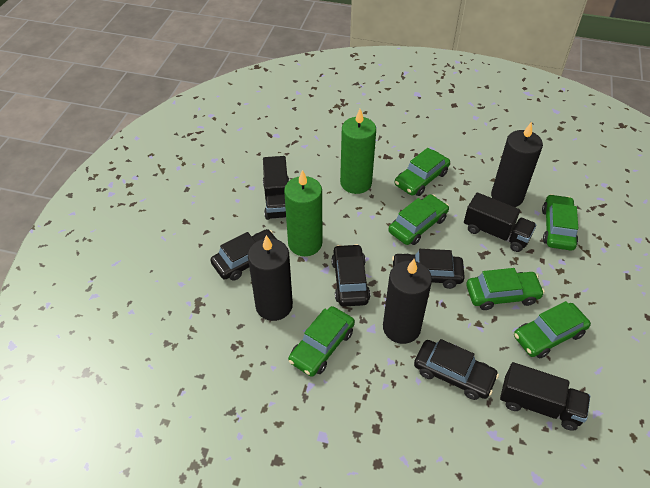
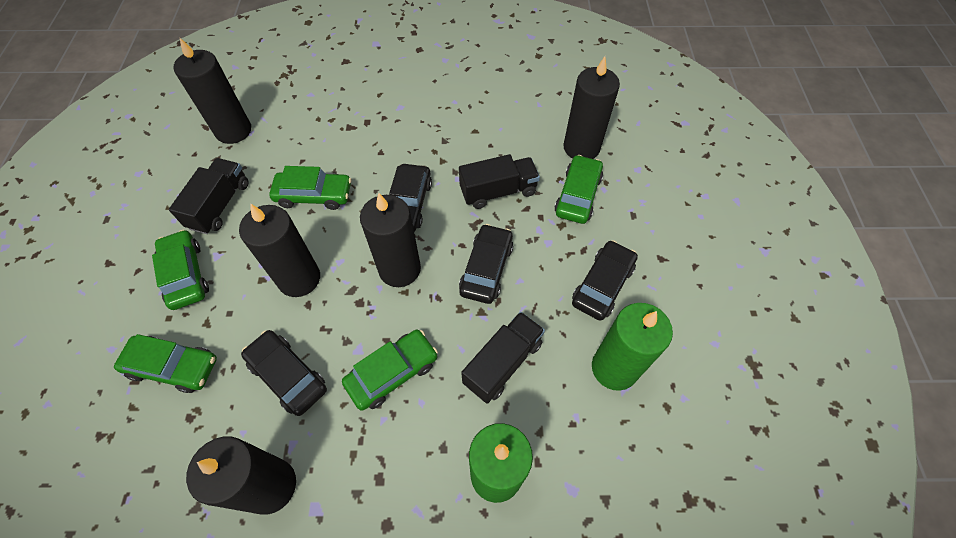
black candle: [248,235,293,321] [383,259,432,344] [491,122,543,207] = 3 -> [174,38,251,144] [186,436,296,515] [239,204,320,297] [360,193,421,287] [563,56,620,159] = 5
green car: [288,306,355,377] [388,194,449,245] [394,148,450,196] [466,268,545,310] [514,301,591,359] [542,194,578,251] = 6 -> [114,334,217,393] [152,230,209,310] [269,166,351,210] [342,329,438,411] [554,155,603,224] = 5

